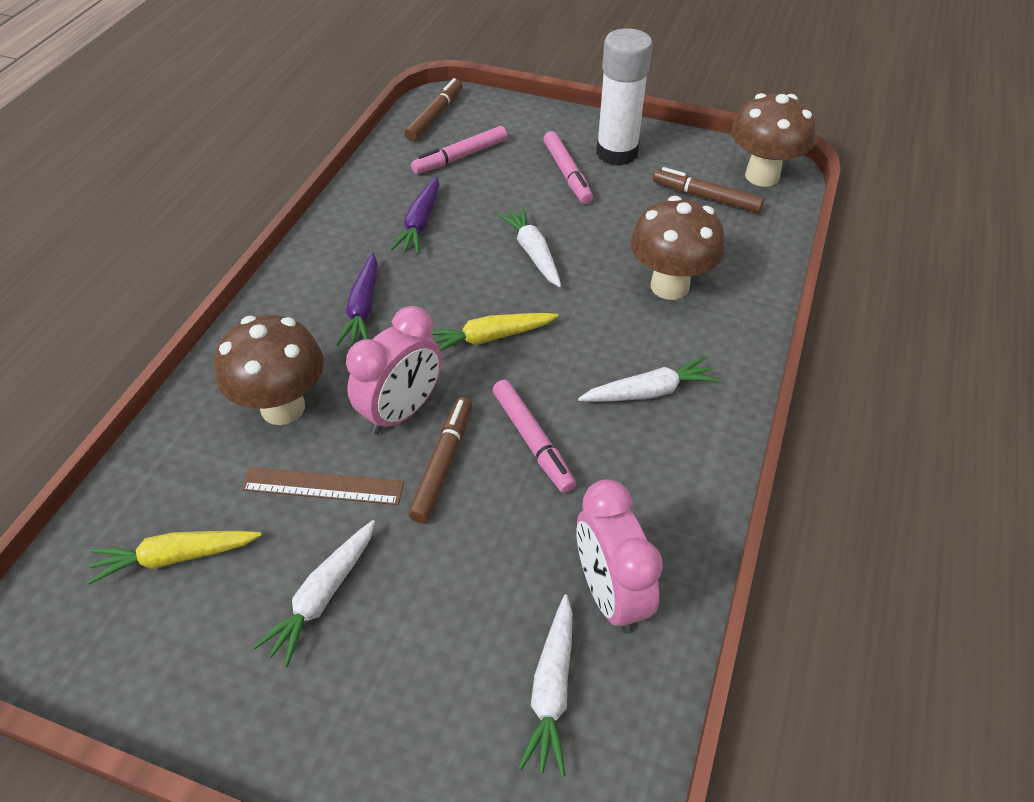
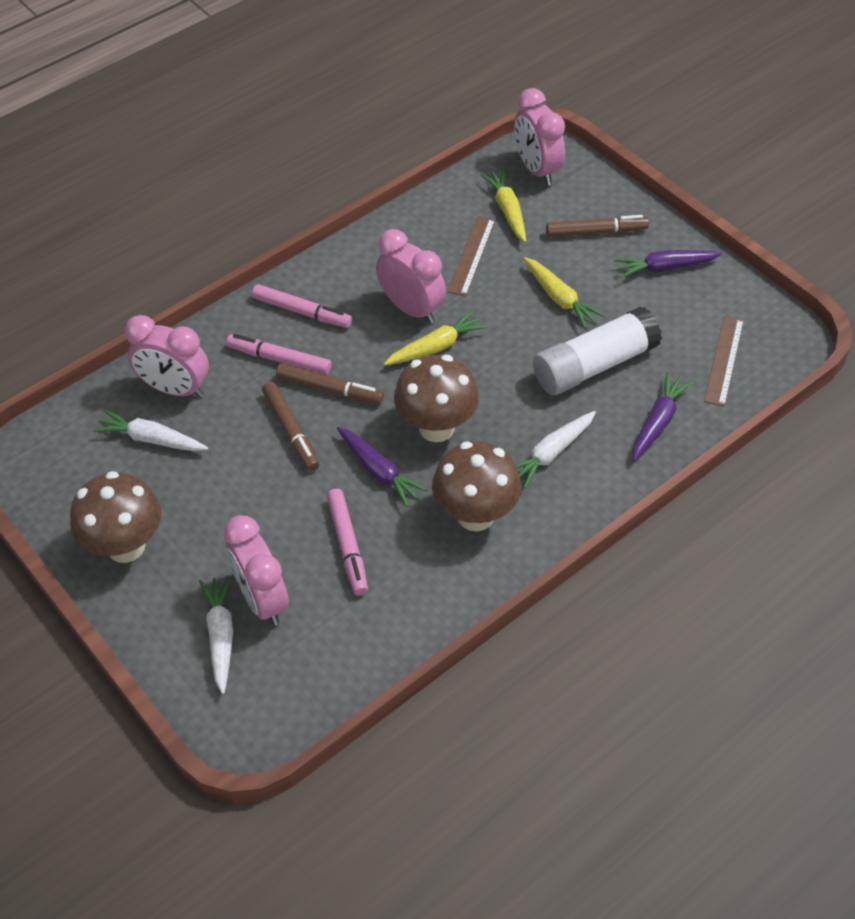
brown ruler: [241,467,404,505] = 1 -> [447,216,495,296] [704,316,744,407] = 2
pink clock: [346,306,442,435] [577,479,663,634] = 2 -> [125,315,209,398] [224,515,289,626] [376,229,446,323] [514,88,565,185] = 4
purple carrot: [336,253,378,346] [390,176,440,254] = 2 -> [337,427,428,507] [614,250,722,278] [633,372,693,461] = 3
white carrot: [253,520,375,667] [497,207,561,287] [518,594,573,777] [578,356,719,402] = 4 -> [93,410,208,451] [199,576,233,694] [516,411,596,489] = 3
yellow carrot: [88,531,262,584] [432,313,559,351] = 2 -> [384,310,488,366] [481,169,526,242] [523,257,605,328] = 3

